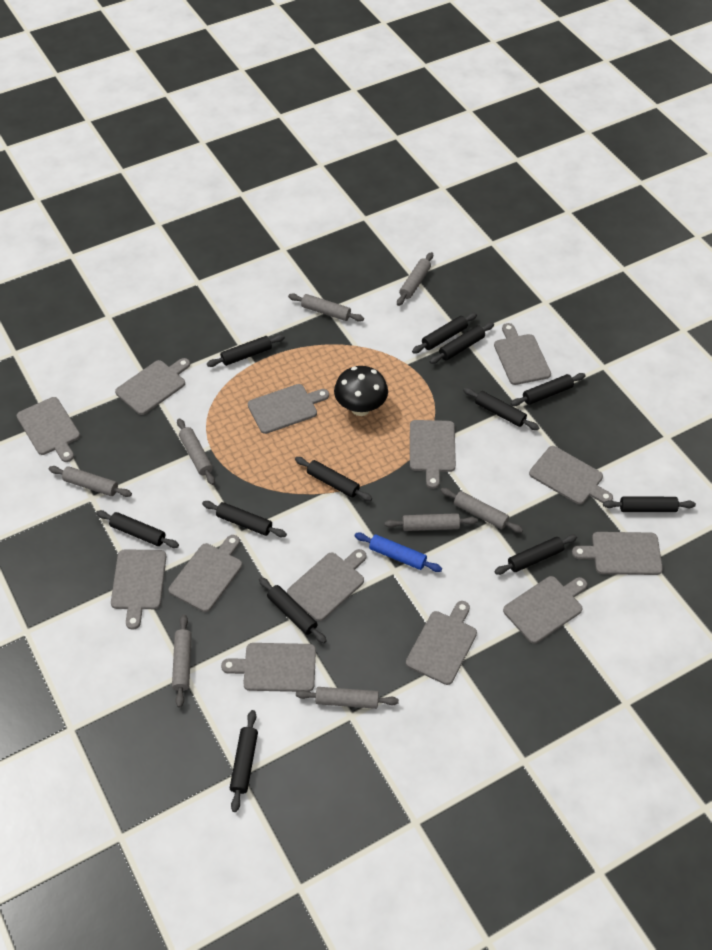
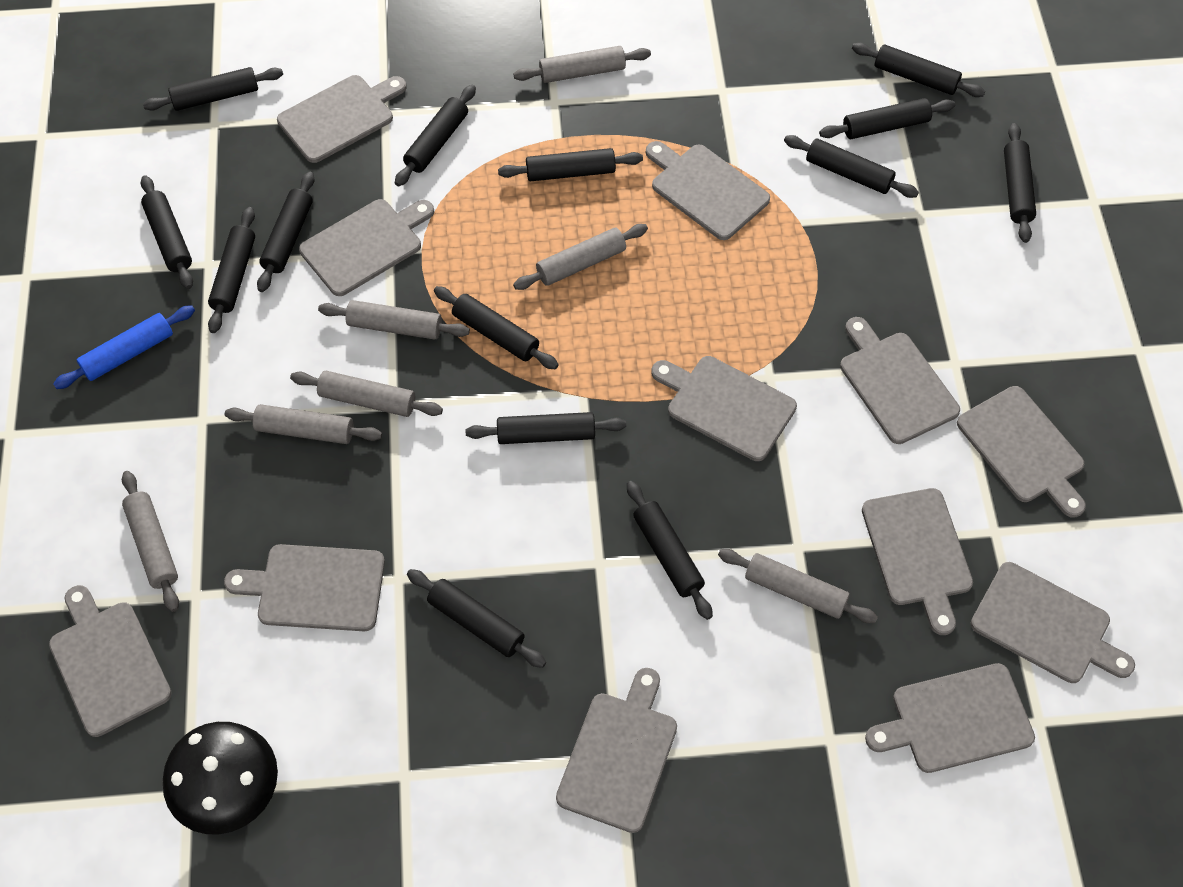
black rolling pin: [96,510,179,548] [202,501,287,537] [207,335,285,367] [230,710,258,812] [259,577,327,643] [295,457,372,501] [412,313,477,353] [430,322,494,364] [463,388,540,430] [494,534,577,575] [511,373,586,406] [603,497,696,512] = 12 -> [141,175,193,289] [143,67,283,111] [208,207,255,333] [257,172,315,292] [395,85,476,187] [407,569,546,668] [434,286,559,369] [466,412,626,444] [498,148,643,181] [627,481,713,620] [784,135,919,198] [819,98,955,139] [852,43,985,97] [1004,123,1036,243] = 14
grey cutting board: [16,397,80,462] [111,549,167,630] [115,358,190,415] [169,535,242,612] [221,643,316,692] [248,384,329,434] [287,549,367,621] [406,601,477,685] [410,420,456,489] [494,323,551,385] [503,576,587,644] [529,446,613,504] [572,532,663,575] = 13 -> [49,585,172,737] [224,544,385,631] [277,75,406,163] [299,199,434,296] [556,668,677,833] [646,141,770,240] [651,356,797,461] [840,317,960,444] [862,488,973,635] [865,663,1035,773] [957,386,1086,518] [971,562,1135,683] = 12
grey rolling pin: [49,466,132,497] [172,615,192,708] [177,418,215,485] [288,294,364,322] [296,687,399,709] [385,513,478,531] [397,252,433,306] [440,488,523,533] = 8 -> [122,471,179,612] [225,404,382,444] [290,371,443,417] [318,300,470,340] [513,46,651,83] [513,224,648,290] [718,549,878,623] = 7

